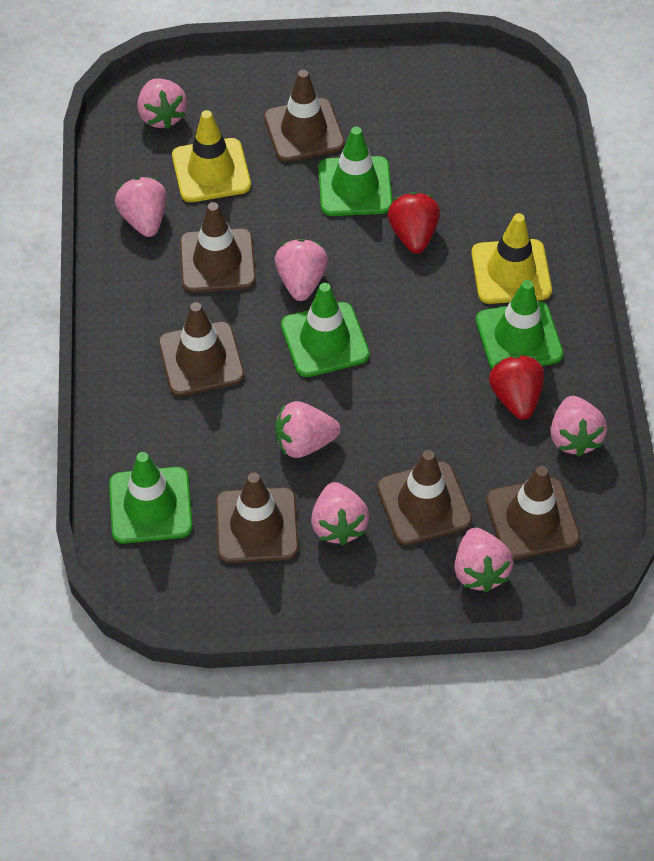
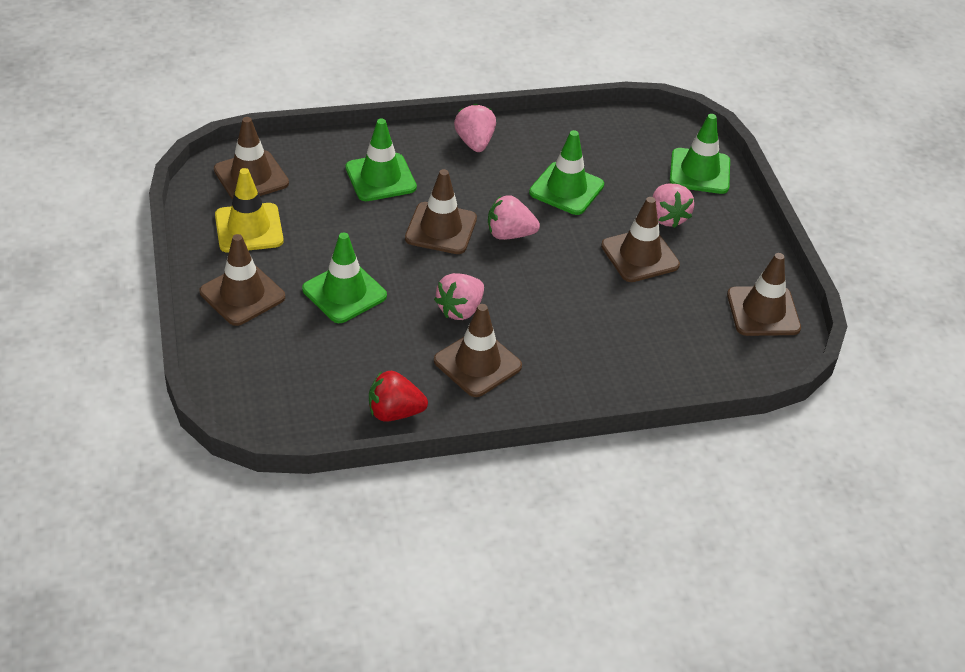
pink strawberry: [115,177,167,237] [138,78,187,129] [275,239,328,301] [275,401,341,458] [311,482,369,545] [454,528,513,592] [550,396,607,457] = 7 -> [434,273,484,320] [454,104,496,152] [488,195,540,240] [652,184,694,228] = 4
red strawberry: [387,192,440,253] [489,355,544,420] = 2 -> [369,371,428,422] = 1
yellow traffic cone: [172,110,251,202] [471,213,552,304] = 2 -> [215,168,284,253] = 1

